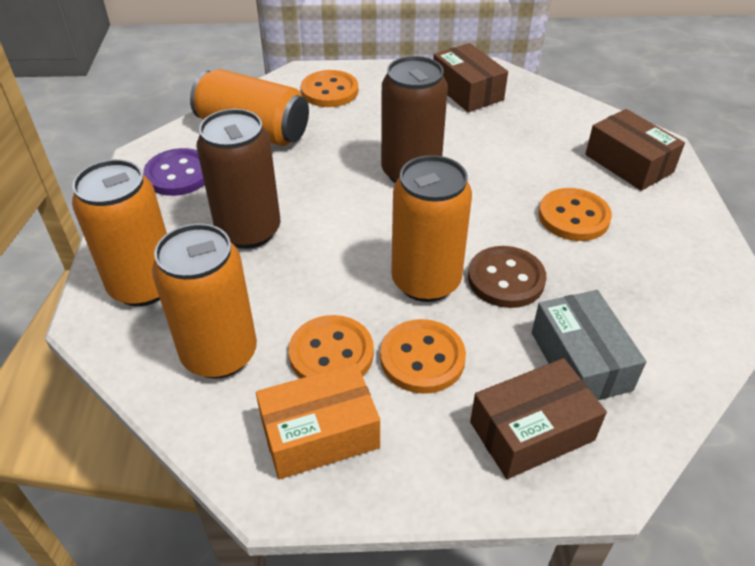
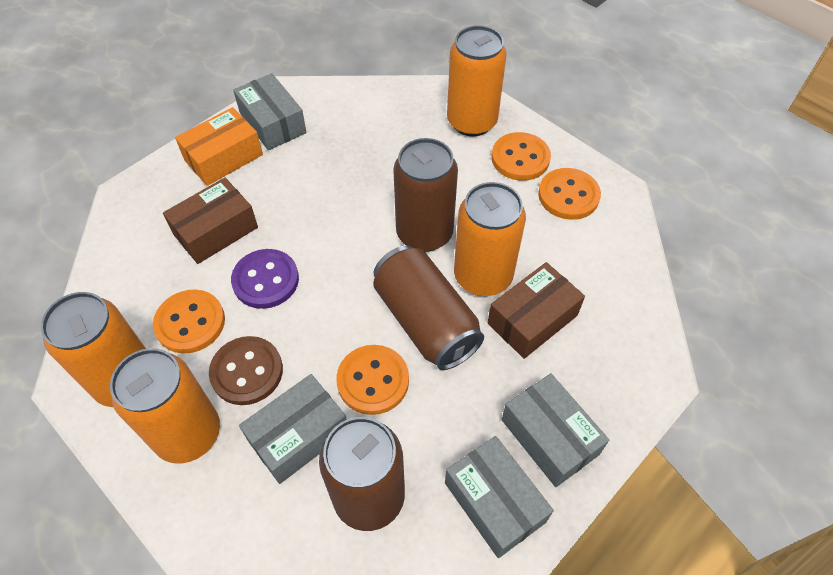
brown box: [433,43,508,112] [470,358,607,479] [585,109,685,191] = 3 -> [163,178,258,264] [488,262,585,359] = 2
brown can: [196,109,281,249] [381,56,448,183] = 2 -> [319,417,405,531] [373,246,484,370] [393,138,458,252] = 3
grey box: [532,290,646,400] = 1 -> [233,73,307,150] [239,374,347,484] [445,436,554,558] [502,373,609,487] = 4

